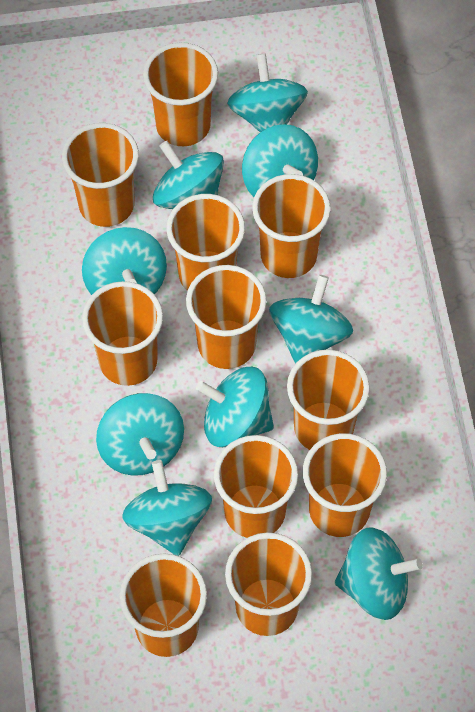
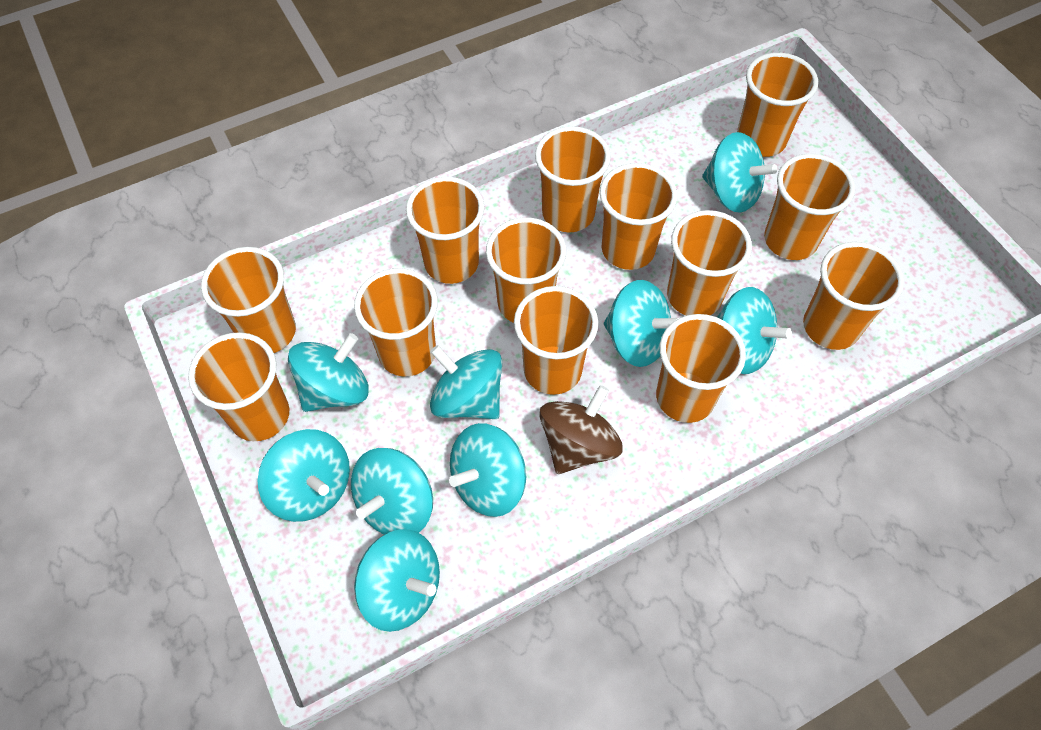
brown spinning top: none = 0 -> [539,385,623,474] = 1
orange cup: [62,123,139,227] [82,281,163,386] [119,554,207,657] [143,43,218,146] [166,194,245,291] [186,265,267,369] [214,435,298,538] [225,532,312,636] [252,174,331,278] [287,350,370,450] [303,433,387,537] = 11 -> [188,332,289,441] [201,247,296,353] [354,268,438,376] [406,177,484,284] [486,217,566,323] [514,286,598,395] [535,126,611,232] [600,163,677,270] [656,314,746,423] [667,210,752,316] [737,53,818,157] [764,154,855,260] [803,242,904,350] = 13

